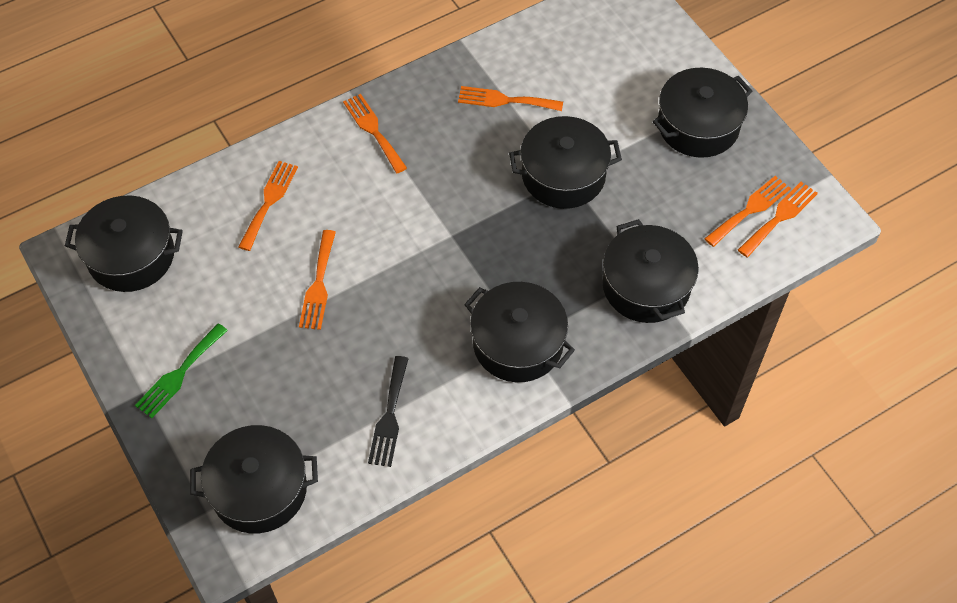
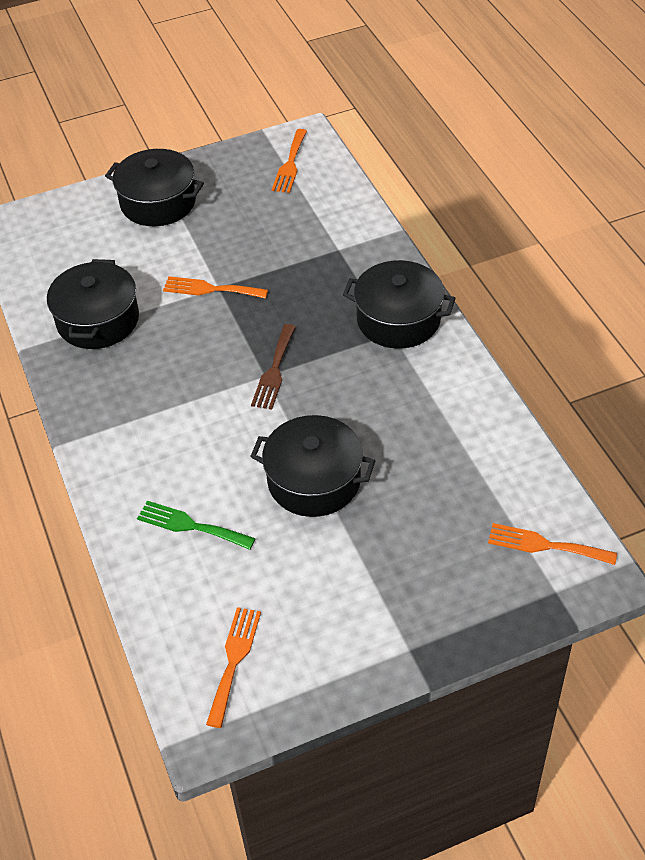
black fork: [368,356,409,467] = 1 -> none = 0
black pot: [65,195,183,292] [190,425,318,533] [464,282,575,382] [509,116,622,209] [603,219,699,323] [653,67,752,158] = 6 -> [47,259,139,349] [105,149,204,226] [250,415,375,517] [343,260,456,349] = 4
brown fork: none = 0 -> [251,324,296,410] = 1
orange fork: [238,161,298,251] [299,230,336,330] [343,94,407,173] [458,86,563,111] [704,176,791,247] [738,182,818,257] = 6 -> [163,276,268,299] [206,607,261,728] [272,129,307,193] [488,523,617,565] = 4

